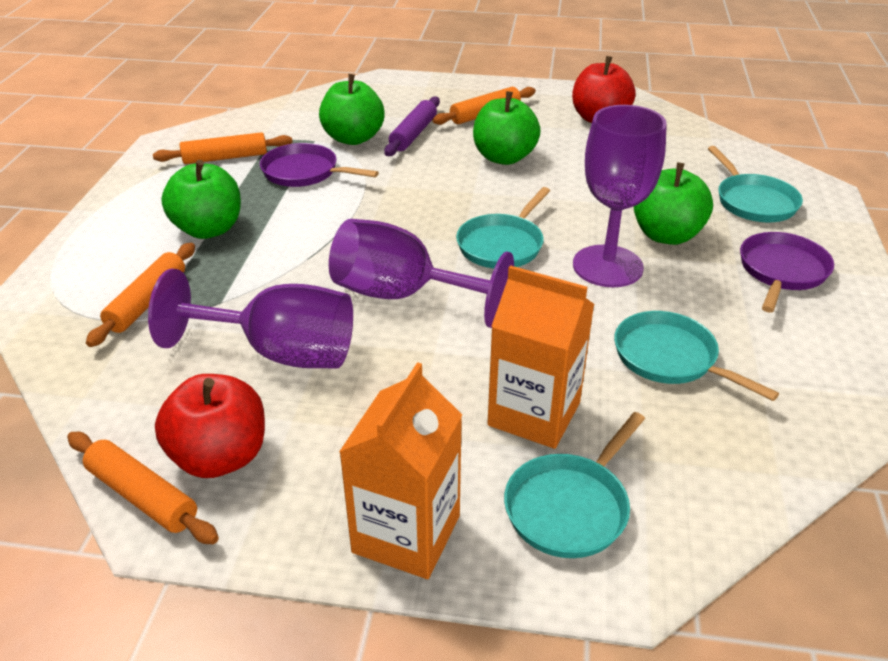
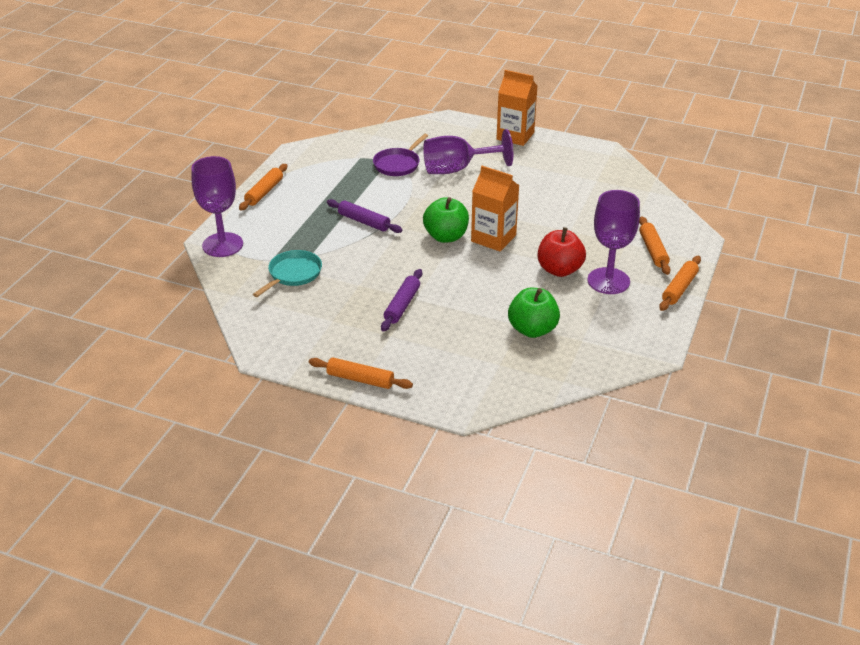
green apple: [161,160,241,239] [319,74,384,145] [473,91,541,165] [634,163,713,245] = 4 -> [423,197,469,243] [508,288,560,338] = 2
purple pan: [260,143,379,187] [740,232,834,313] = 2 -> [373,134,428,176] = 1
purple rolling pin: [384,97,440,156] = 1 -> [327,199,403,233] [381,269,422,332] = 2
red apple: [155,374,265,478] [572,56,636,123] = 2 -> [538,227,586,277] = 1
turquoise pan: [456,187,550,268] [504,412,645,558] [614,311,779,401] [708,146,803,222] = 4 -> [253,250,322,297] = 1

